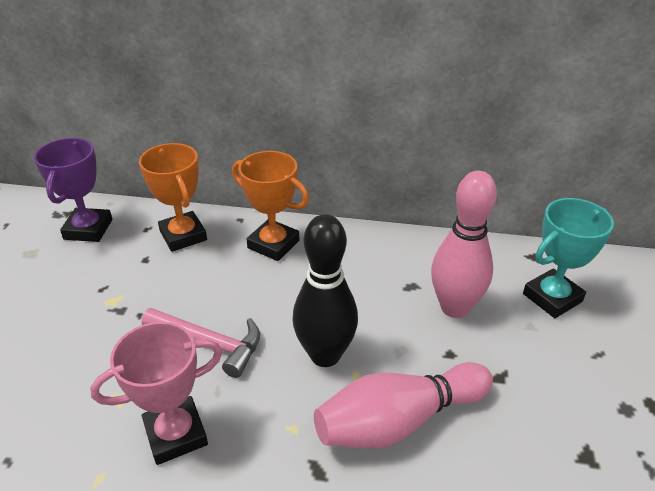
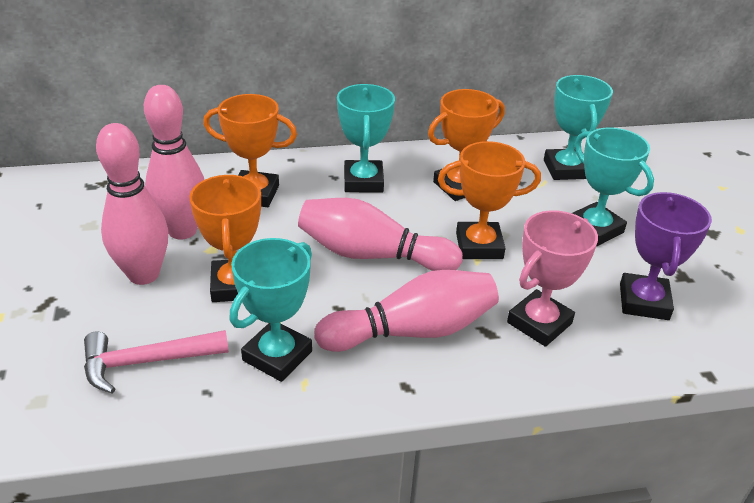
black bowling pin: [293,214,358,367] = 1 -> none = 0
orange trophy: [139,143,207,252] [232,151,309,261] = 2 -> [189,175,261,302] [203,94,297,207] [428,89,505,201] [438,141,541,259] = 4
pink bowling pin: [314,362,493,449] [431,171,497,318] = 2 -> [96,123,168,285] [144,85,204,239] [298,198,463,271] [315,270,499,352] = 4
turquoise trophy: [523,198,614,318] = 1 -> [229,238,312,382] [337,84,395,193] [544,75,613,180] [572,128,654,246] = 4

